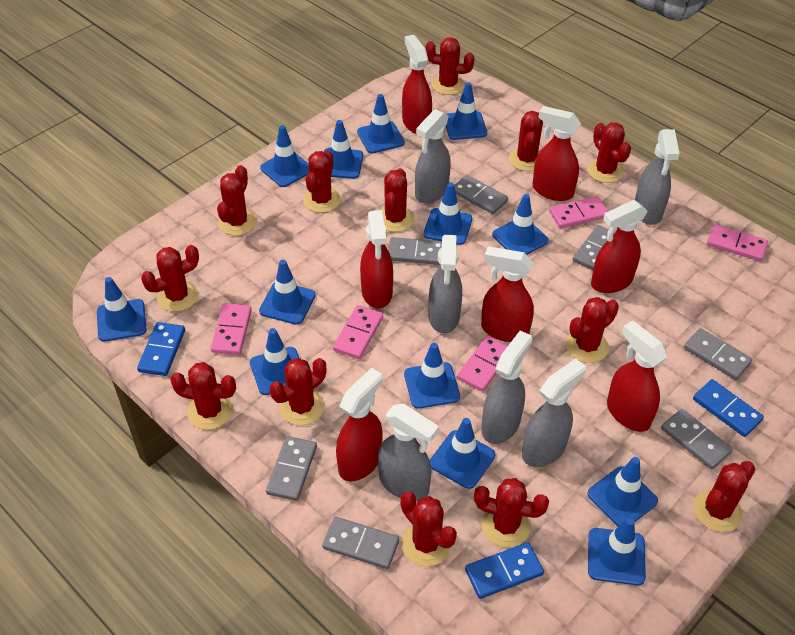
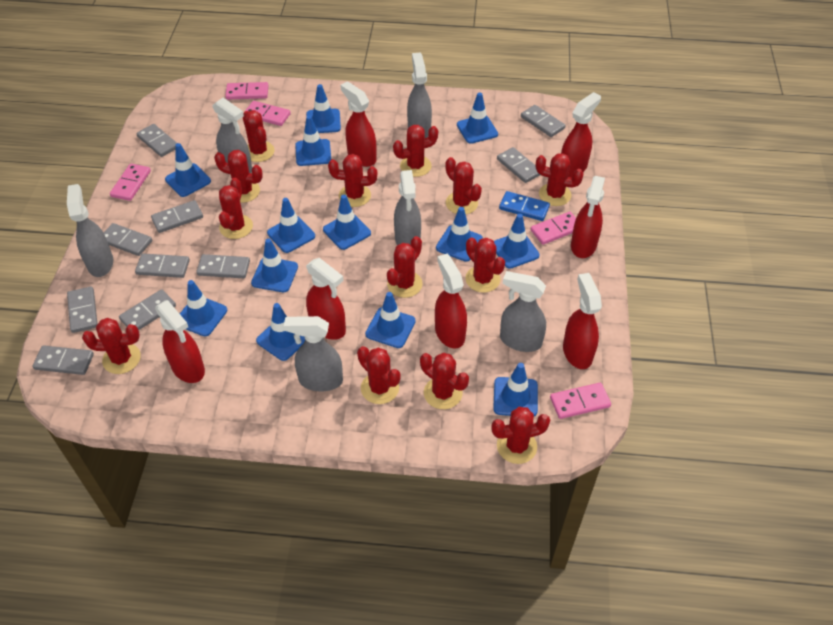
blue domino: [137,322,185,376] [465,542,544,599] [693,379,764,437] = 3 -> [499,191,550,221] = 1
grey domino: [266,436,317,501] [322,517,399,569] [388,237,442,265] [454,175,508,214] [573,225,615,270] [661,409,733,469] [684,328,752,380] = 7 -> [33,345,94,375] [67,286,98,333] [104,223,152,256] [119,289,176,330] [135,253,190,278] [136,124,177,157] [151,200,203,233] [196,254,250,278] [497,147,540,183] [521,105,566,137] = 10

